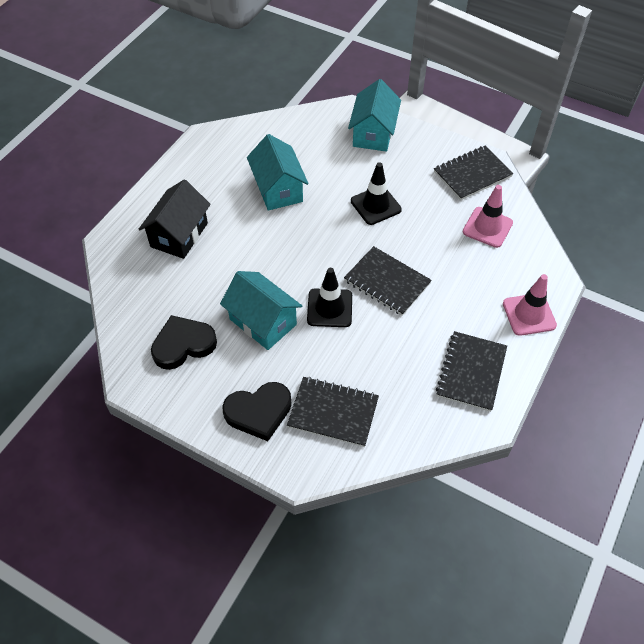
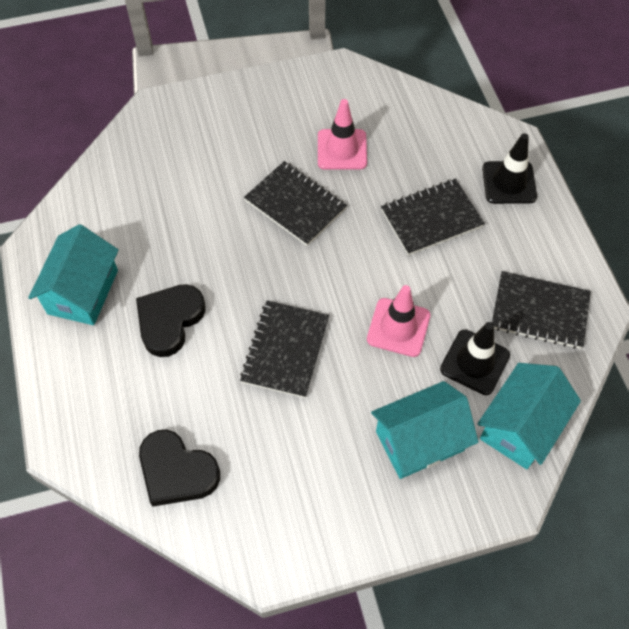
black house: [139,179,211,259] = 1 -> none = 0

